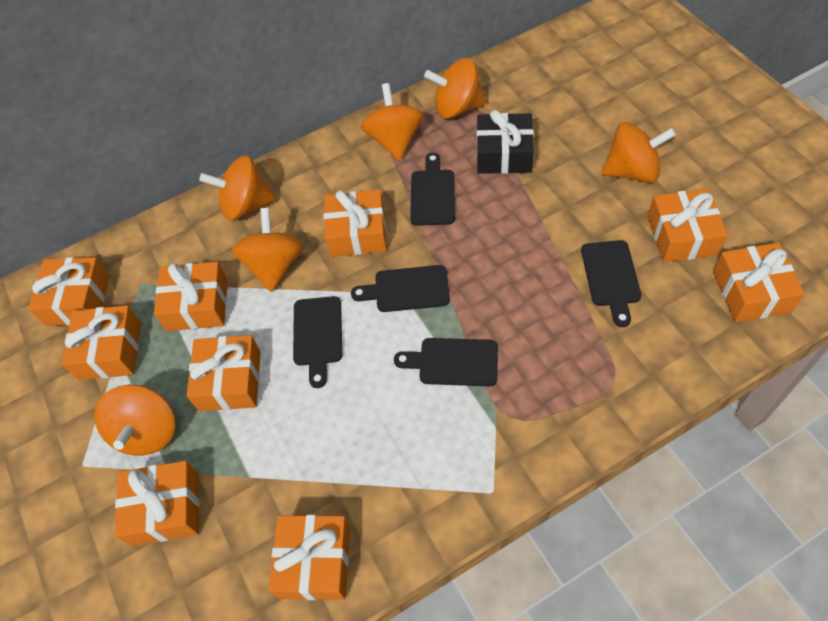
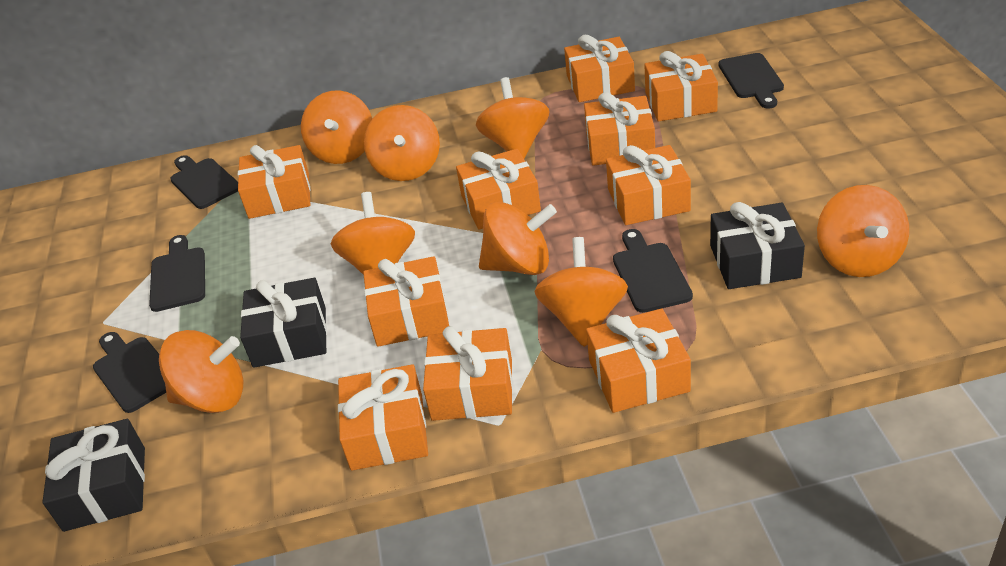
black gift: [477,110,534,174] = 1 -> [43,419,145,532] [240,278,327,368] [710,202,805,289] = 3
orange gift: [28,257,110,326] [62,306,141,380] [115,461,200,546] [154,262,228,331] [187,335,261,411] [269,515,350,600] [324,190,387,257] [647,188,728,263] [713,243,805,322] = 9 -> [238,145,310,219] [338,364,428,471] [363,256,449,347] [423,326,513,421] [456,149,541,230] [564,35,635,102] [584,92,655,166] [586,308,691,413] [606,145,691,225] [644,51,718,122] = 10
orange spinning top: [94,385,175,456] [199,156,276,221] [232,208,304,292] [361,83,424,161] [424,58,487,119] [602,122,676,183] = 6 -> [159,330,243,413] [301,90,372,164] [331,192,415,275] [364,105,440,181] [476,77,549,159] [479,202,557,275] [535,237,628,347] [817,185,909,277] = 8

